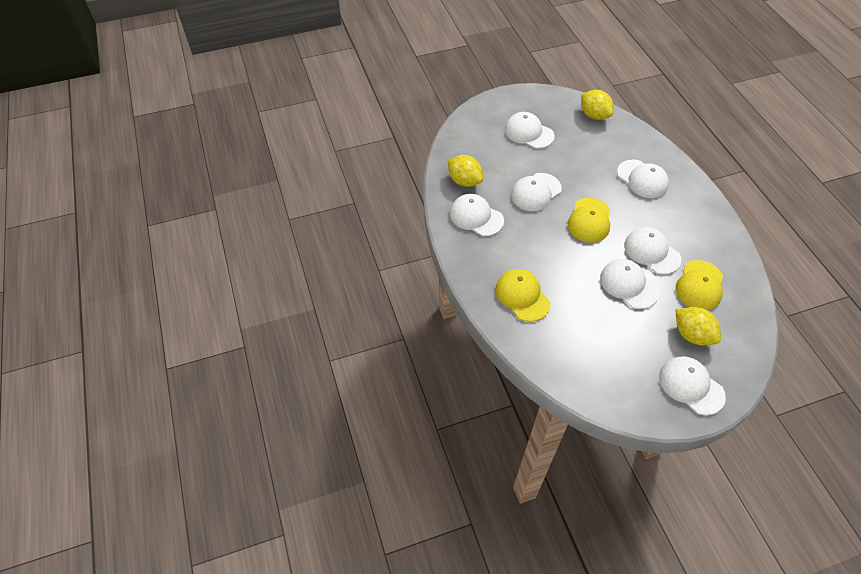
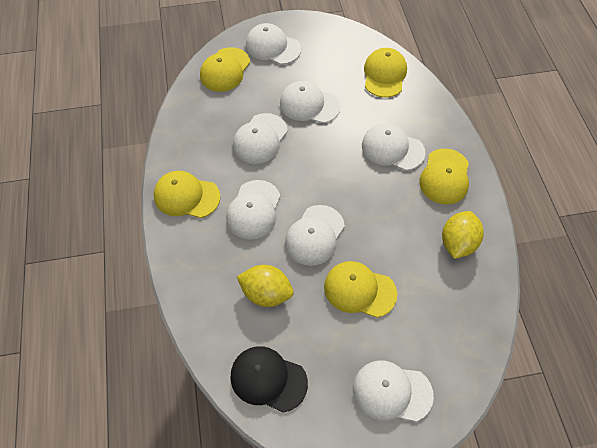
black cap: none = 0 -> [230,346,308,413] = 1
yellow cap: [495,269,550,322] [568,198,610,243] [675,260,723,310] = 3 -> [154,171,221,218] [200,47,250,92] [324,261,397,318] [364,48,407,98] [419,148,469,205] = 5
yellow lemon: [448,155,483,187] [581,90,613,120] [675,307,721,345] = 3 -> [237,265,294,307] [442,211,484,259] = 2

